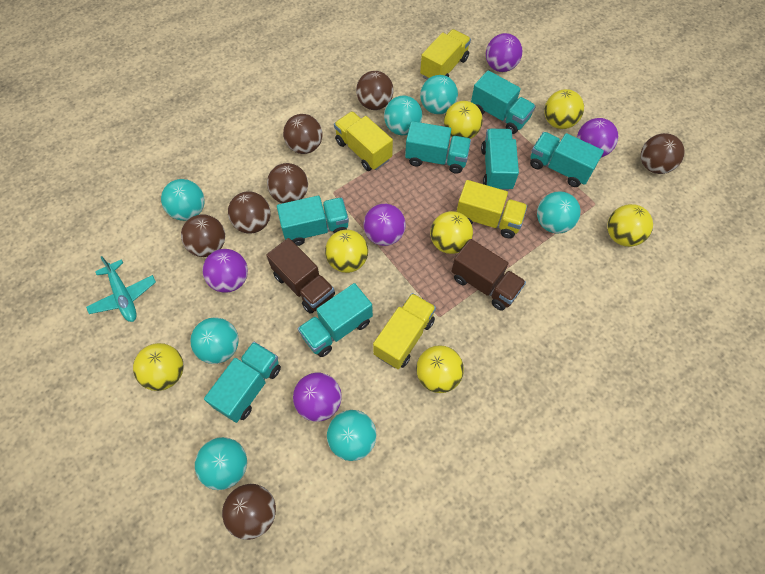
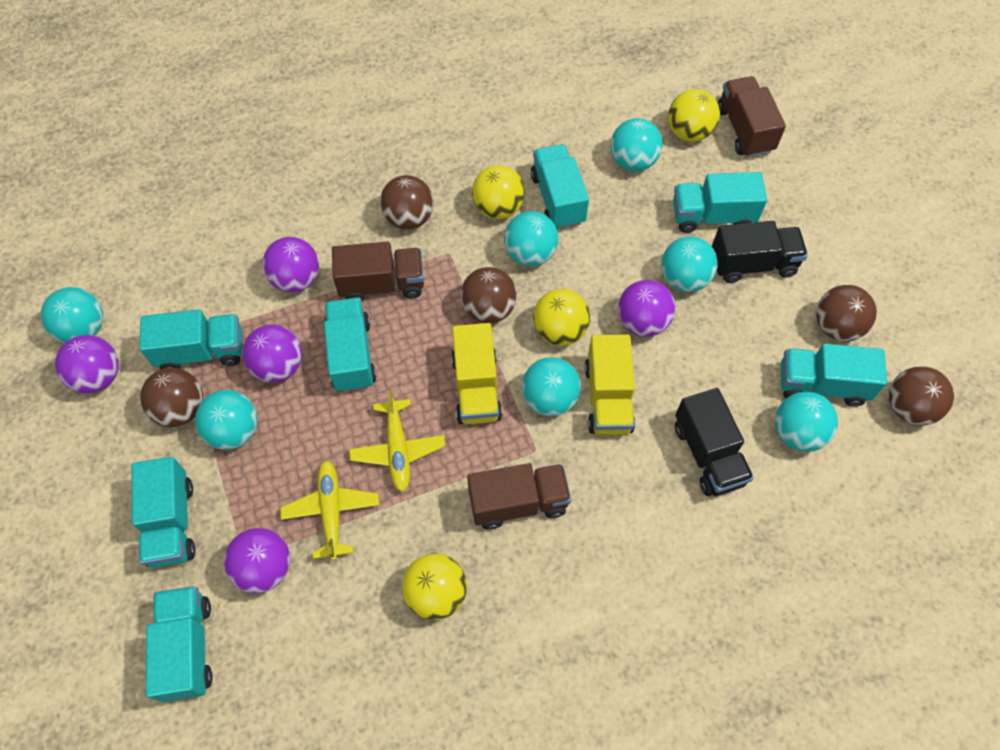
black truck: none = 0 -> [675,388,754,496] [712,221,808,283] = 2
brown ball: [181,214,225,257] [222,484,276,540] [228,192,271,234] [267,163,308,203] [283,114,322,154] [356,71,394,110] [641,133,685,174] = 7 -> [140,368,203,427] [380,175,434,230] [461,267,517,323] [816,285,877,341] [889,366,954,426] = 5
brown truck: [266,238,335,314] [451,239,526,311] = 2 -> [332,241,424,301] [467,463,571,530] [718,76,786,157] = 3
turquoise plane: [86,256,156,322] = 1 -> none = 0
yellow ball: [133,343,183,391] [325,230,368,273] [416,345,464,393] [430,211,473,254] [444,101,483,139] [544,89,584,129] [607,204,653,247] = 7 -> [402,553,467,620] [472,165,525,219] [533,289,590,346] [668,89,720,142] = 4
yellow plane: none = 0 -> [280,461,379,561] [349,390,445,492] = 2
yellow truck: [334,111,393,171] [373,293,436,369] [420,29,471,79] [456,180,528,238] = 4 -> [451,323,502,424] [585,334,635,435] = 2

